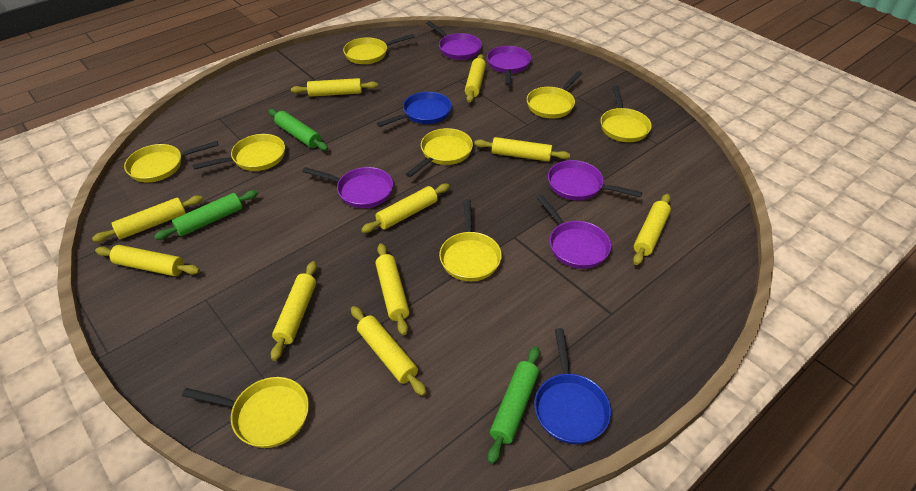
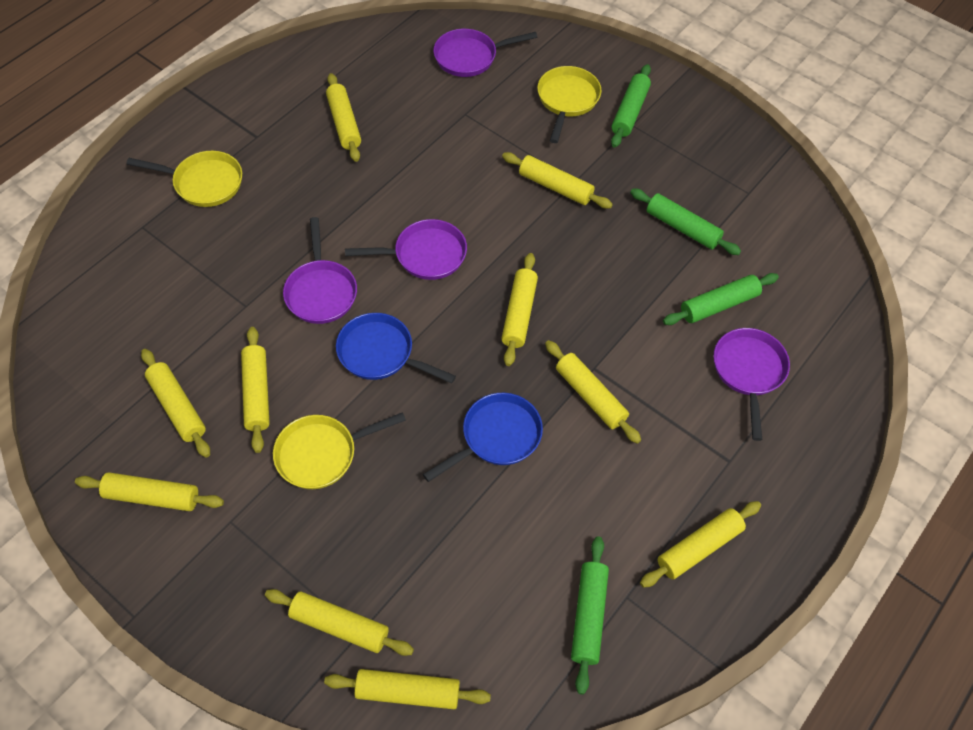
green rolling pin: [154,190,258,240] [268,109,328,151] [488,346,540,464] = 3 -> [571,536,609,695] [611,64,651,148] [630,188,741,255] [663,273,779,325] = 4
purple pan: [302,167,393,208] [426,21,482,60] [487,46,531,86] [537,195,611,269] [548,160,642,200] = 5 -> [283,217,357,324] [345,219,467,280] [433,29,537,77] [714,328,790,441] = 4
yellow pan: [124,141,219,182] [182,377,309,448] [193,134,285,171] [343,34,415,64] [406,128,473,177] [439,199,502,281] [527,71,582,119] [600,85,652,142] = 8 -> [126,151,242,207] [273,412,406,489] [537,66,601,143] = 3

